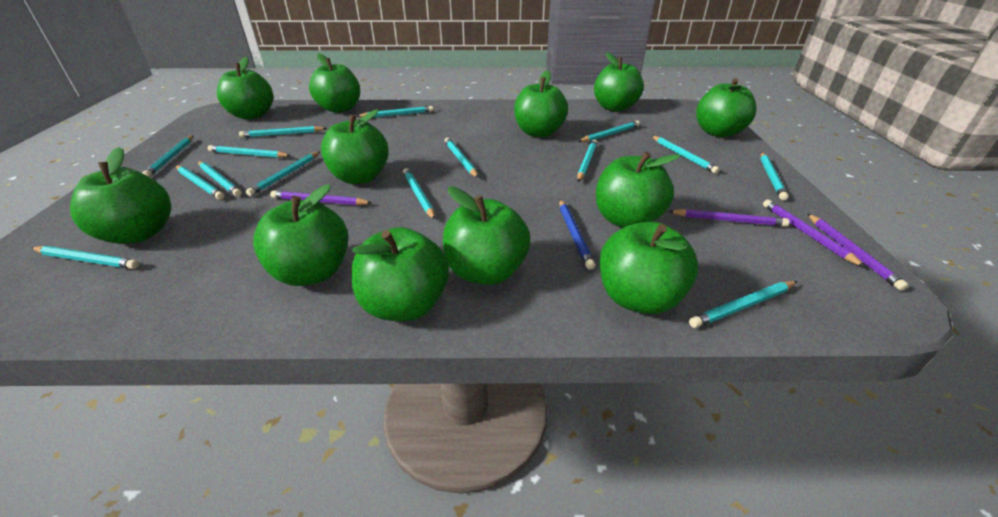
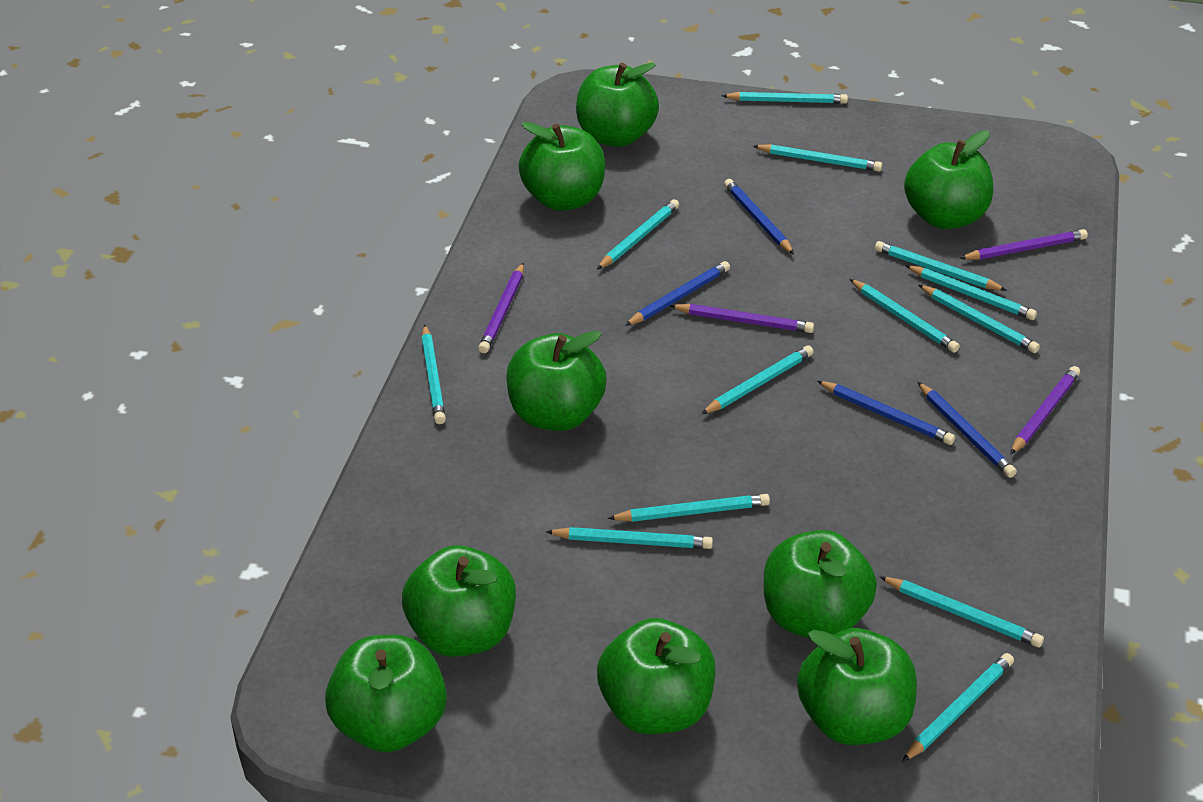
blue pencil: [559,200,595,270] = 1 -> [625,261,730,326] [724,179,794,254] [817,381,955,445] [918,382,1017,478] = 4
green apple: [70,147,171,244] [217,57,273,119] [253,184,348,286] [309,53,360,113] [321,109,389,184] [351,227,449,321] [443,187,530,285] [514,70,568,138] [594,52,644,112] [596,152,680,228] [600,222,698,314] [696,78,757,137] = 12 -> [325,635,447,752] [402,545,516,657] [506,331,607,431] [519,122,605,211] [576,63,659,147] [597,618,715,734] [764,530,877,639] [797,628,917,745] [904,130,993,229] = 9
turquoise pencil: [31,246,140,269] [142,135,193,177] [176,166,224,200] [198,161,242,197] [208,145,291,158] [239,126,327,138] [246,152,320,196] [357,106,434,118] [403,168,435,220] [445,138,478,178] [577,139,597,182] [578,120,640,142] [652,136,720,174] [689,281,797,328] [760,152,788,200] = 15 -> [421,324,446,424] [545,527,713,549] [597,199,679,270] [607,494,770,522] [701,345,813,414] [722,92,848,104] [753,144,882,172] [850,279,960,353] [875,241,1007,291] [879,576,1044,647] [902,653,1014,762] [905,265,1037,320] [919,285,1040,353] = 13

